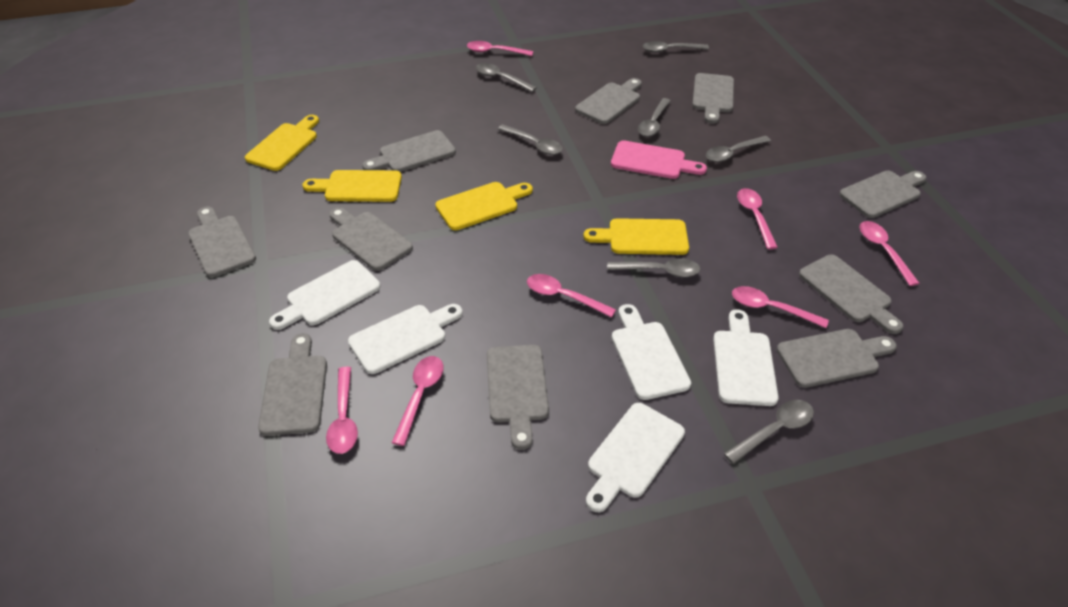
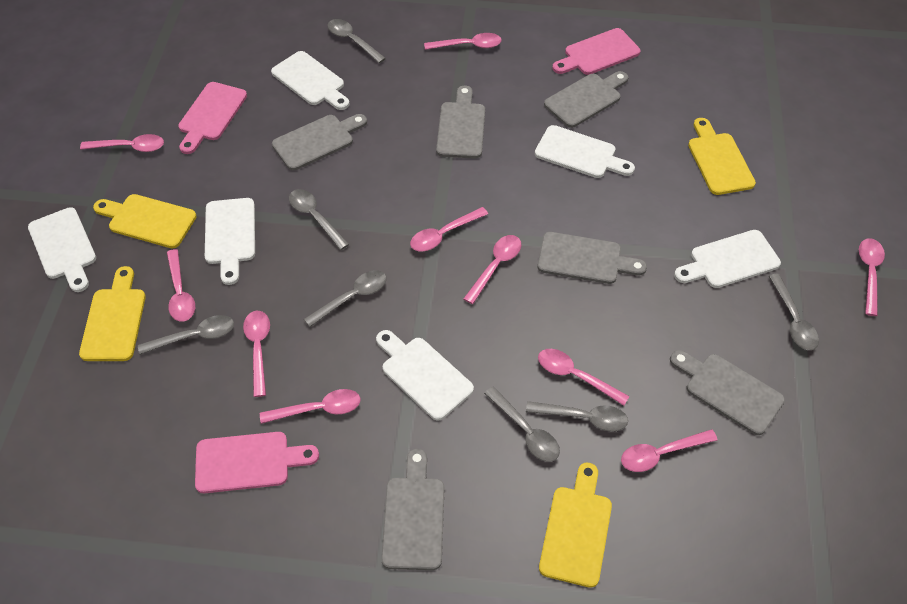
grey cutting board: [188,206,256,277] [258,333,327,436] [329,207,413,271] [362,130,456,172] [487,345,549,450] [575,78,642,124] [692,73,734,124] [777,329,897,388] [799,255,904,334] [839,171,927,218] = 10 -> [272,114,367,171] [381,449,445,570] [436,86,485,159] [537,232,647,284] [544,71,629,128] [670,350,785,435] = 6
pink cutting board: [611,140,707,179] = 1 -> [178,82,247,154] [195,432,319,493] [552,28,640,75] = 3
pink spoon: [326,367,358,454] [392,356,444,446] [467,41,534,56] [527,274,616,318] [732,286,829,328] [737,188,778,249] [860,221,919,286] = 7 -> [80,134,164,152] [167,249,195,322] [243,311,270,397] [260,389,361,424] [410,207,488,251] [424,33,502,50] [463,235,521,304] [538,349,629,406] [621,429,718,472] [859,238,885,316] = 10
white cutting board: [269,260,380,330] [348,304,463,374] [586,403,685,512] [612,304,691,400] [713,309,779,406] = 5 -> [28,207,96,292] [205,198,255,285] [271,51,350,110] [376,330,474,421] [535,125,635,178] [674,230,781,288] = 6

